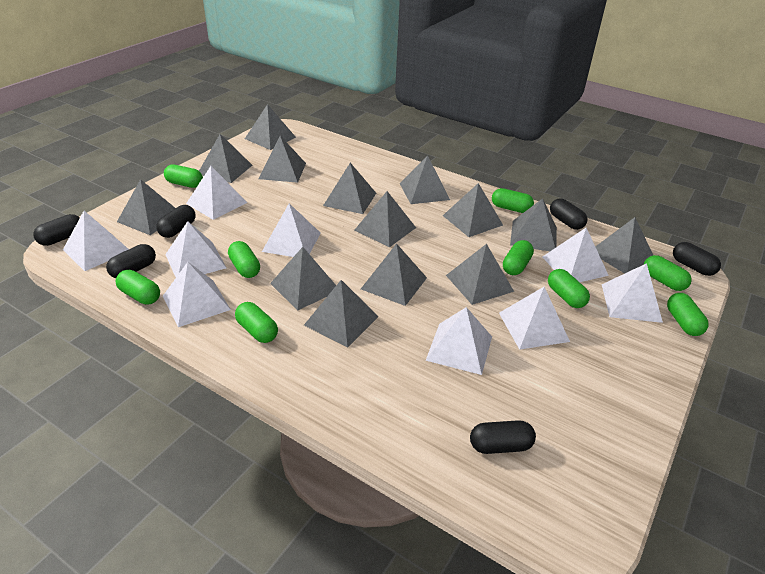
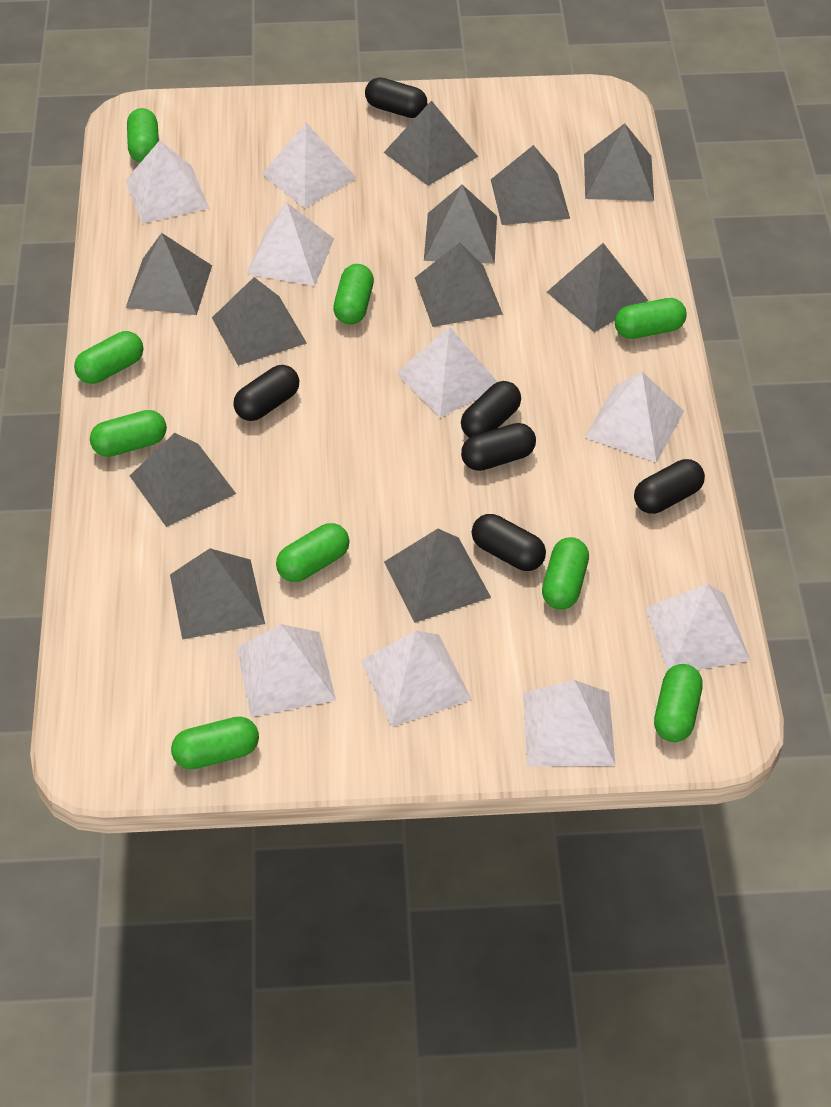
grey pyramid: [117,179,175,235] [199,134,252,183] [245,104,296,150] [259,136,306,183] [270,247,336,311] [304,280,379,348] [323,163,376,214] [355,191,416,247] [361,244,427,306] [399,155,450,204] [443,183,503,237] [446,244,514,305] [510,198,557,251] [595,217,653,274] = 14 -> [126,233,212,315] [130,433,236,527] [170,548,265,640] [212,277,307,366] [384,101,478,186] [384,529,491,623] [415,242,503,327] [424,185,497,264] [491,145,570,225] [547,243,649,332] [584,123,654,201] = 11

